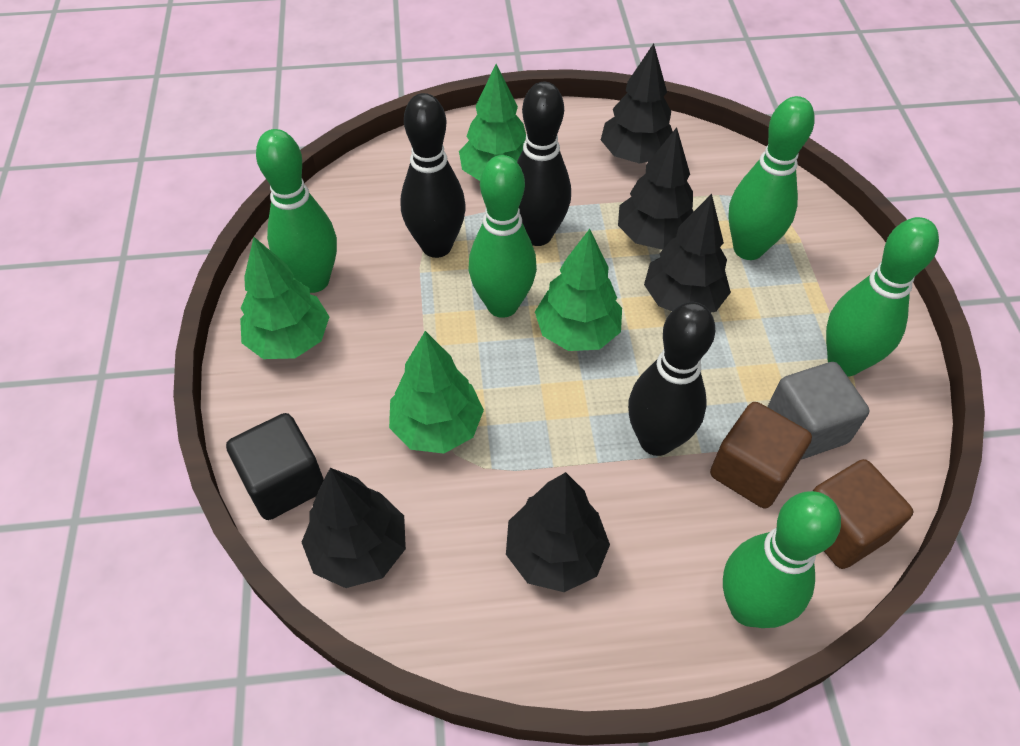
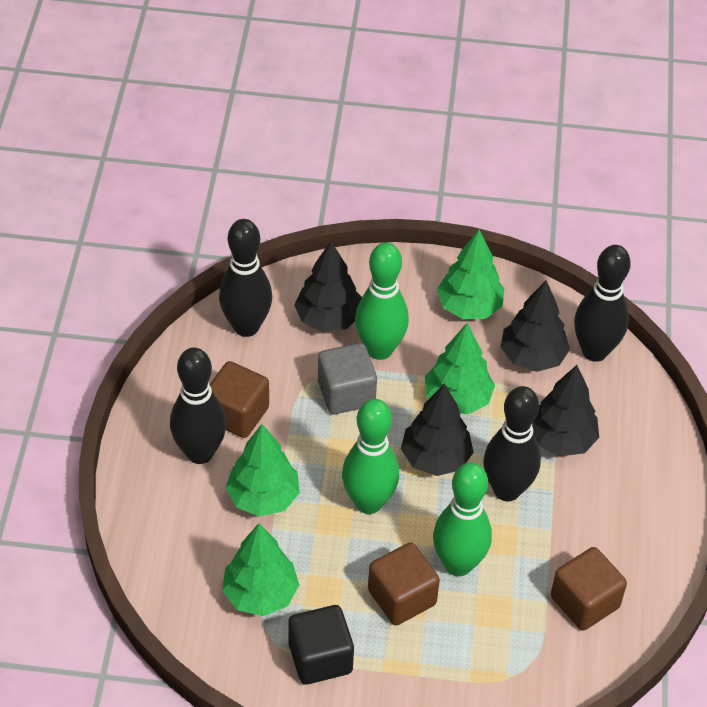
black bowling pin: [400,93,466,258] [517,82,571,246] [628,302,715,456] = 3 -> [170,347,226,464] [219,219,272,337] [484,386,541,502] [574,245,631,362] = 4
black tree: [302,468,406,588] [506,472,610,592] [601,43,673,164] [618,127,694,250] [644,194,731,313] = 5 -> [294,241,362,332] [401,384,474,476] [501,281,570,372] [532,365,599,456] = 4
brown cube: [710,402,812,509] [813,459,913,569] = 2 -> [209,361,269,438] [368,542,440,625] [551,547,627,631] = 3
green bowling pin: [256,129,337,293] [469,155,537,318] [723,491,841,628] [729,96,815,260] [826,217,939,376] = 5 -> [342,399,399,514] [355,242,409,360] [433,462,492,576] = 3

